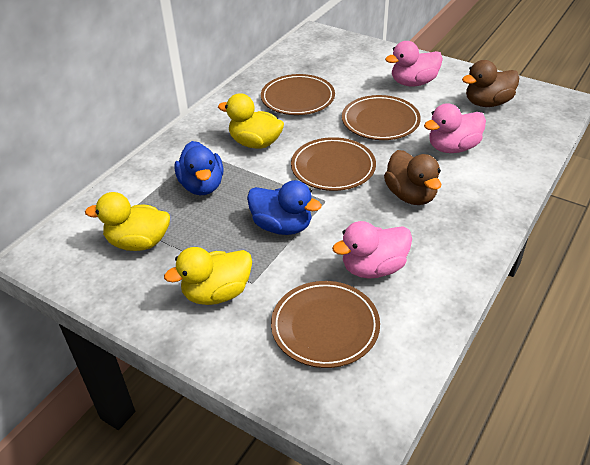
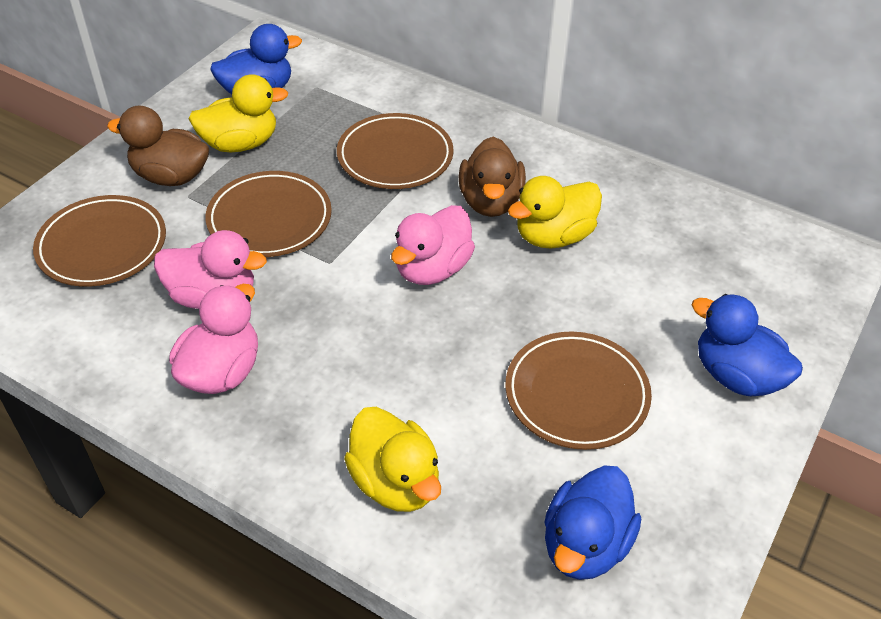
blue duck: [174,141,224,195] [247,180,322,235] = 2 -> [210,24,302,94] [544,465,641,580] [692,294,803,397] = 3

